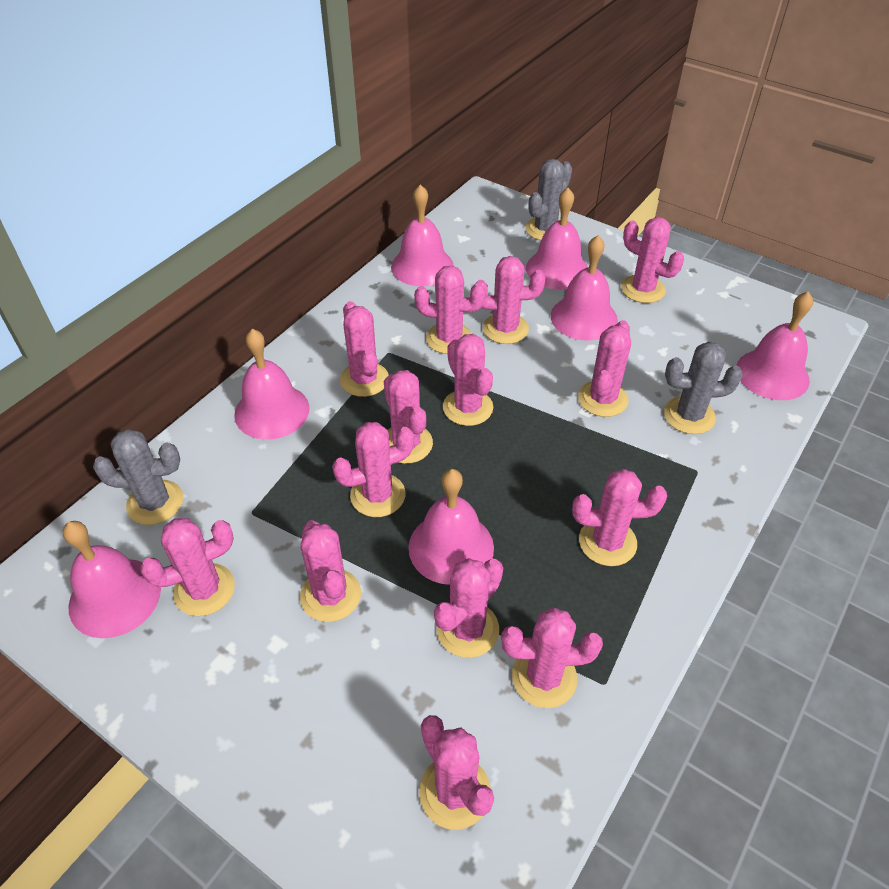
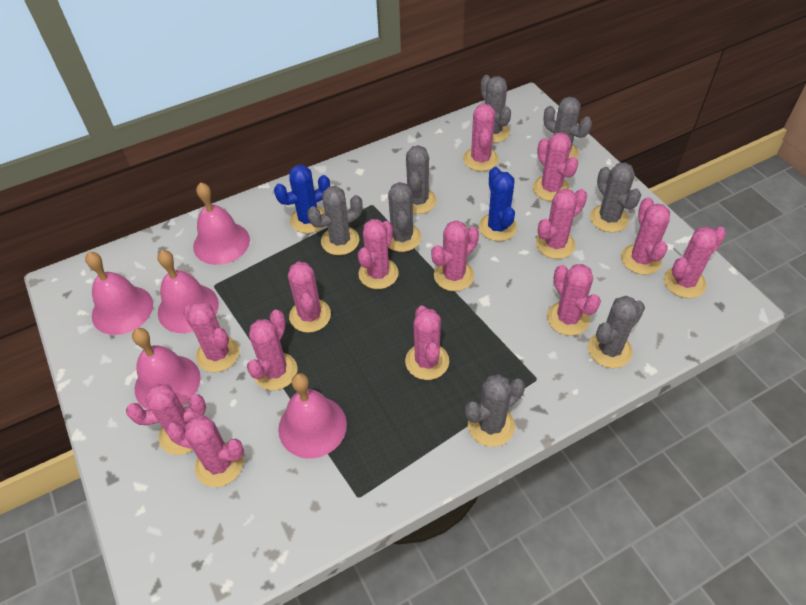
blue cactus: none = 0 -> [274,165,330,233] [479,167,517,241] = 2
grey cactus: [93,429,183,525] [525,159,572,240] [664,342,743,434] = 3 -> [307,186,363,255] [388,182,422,252] [406,145,437,214] [465,374,525,447] [481,75,511,143] [543,96,592,159] [588,296,645,368] [590,163,641,232] = 8
pink bell: [63,521,161,638] [234,329,309,440] [391,185,454,286] [409,469,494,585] [526,188,588,290] [551,235,618,341] [736,291,813,400] = 7 -> [85,252,153,335] [132,328,201,410] [158,250,219,333] [193,182,250,265] [278,373,347,458] = 5

